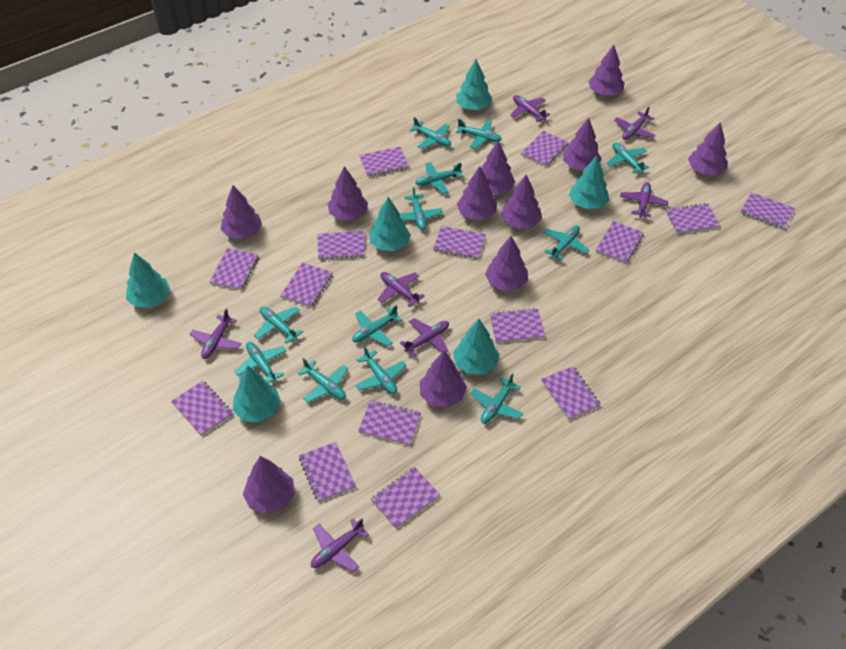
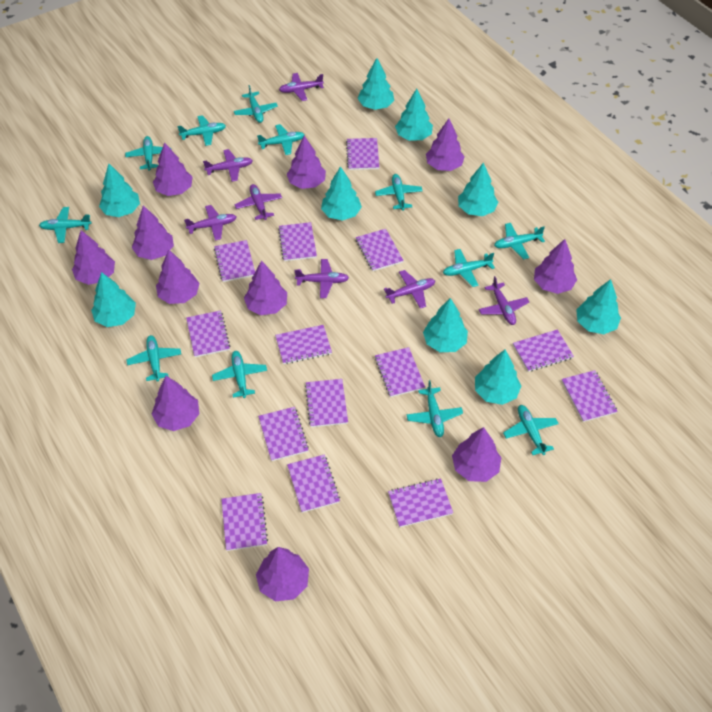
purple notebook: [171,381,233,436] [210,248,259,290] [280,263,333,307] [299,442,356,502] [317,231,365,260] [358,400,421,446] [359,147,409,177] [371,467,440,528] [433,226,486,259] [490,308,545,343] [521,131,569,167] [541,366,601,420] [596,221,644,264] [665,203,720,234] [741,192,795,230] = 15 -> [186,310,230,357] [214,240,255,282] [221,493,268,551] [258,407,309,461] [275,325,332,364] [278,222,317,261] [287,454,340,513] [305,379,348,427] [346,138,379,170] [356,229,404,271] [375,347,425,397] [388,478,453,527] [513,329,574,372] [562,370,618,422] = 14
turquoise tree: [126,252,170,308] [233,365,281,422] [369,197,411,251] [453,319,499,375] [456,59,493,110] [569,156,609,209] = 6 -> [91,272,136,327] [99,164,140,217] [321,166,362,221] [357,58,394,110] [395,89,433,141] [423,298,468,352] [458,162,498,216] [475,350,521,405] [576,279,621,334] = 9

